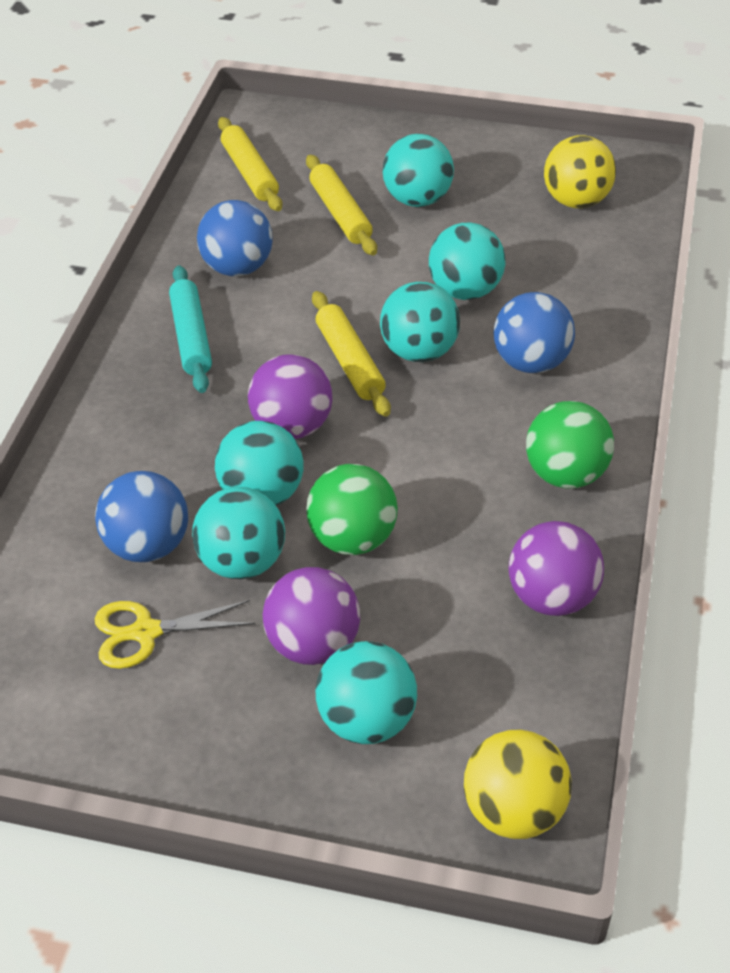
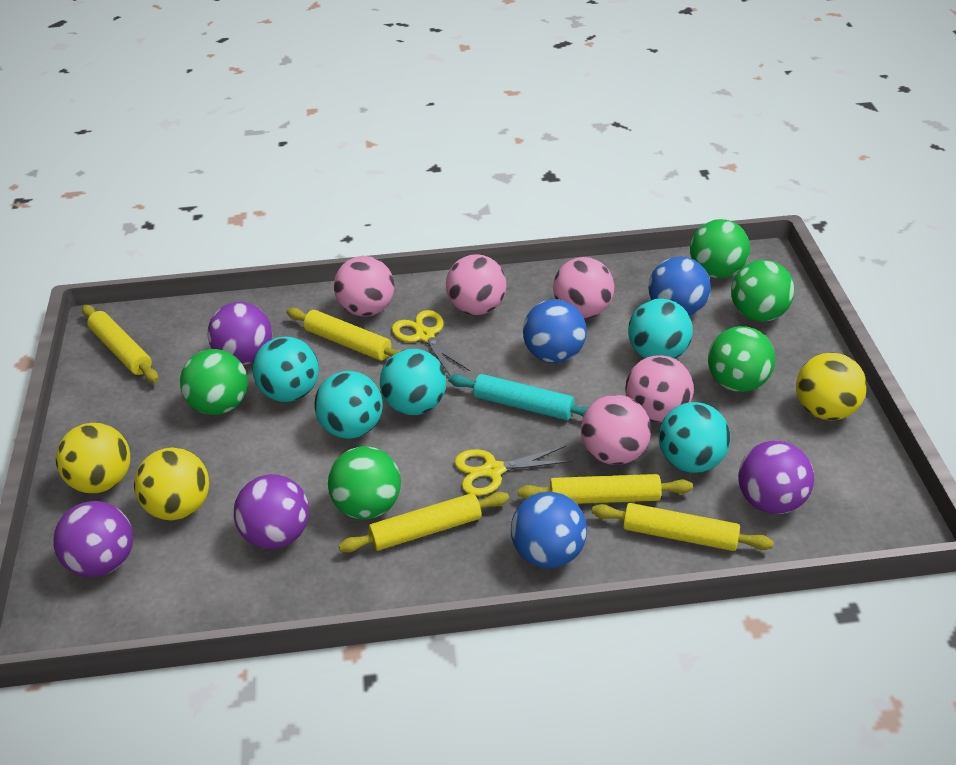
green ball: [306,464,398,555] [526,401,614,488] = 2 -> [180,349,248,415] [328,446,401,519] [690,219,750,278] [708,326,775,392] [731,260,795,322] = 5
pink ball: none = 0 -> [334,256,394,317] [446,254,506,315] [553,257,614,318] [581,395,651,465] [625,355,694,423] = 5
purple ball: [248,355,332,439] [263,567,360,665] [509,521,604,616] = 3 -> [53,501,133,577] [208,302,272,365] [234,474,309,549] [738,441,814,514] = 4
turquoise ball: [192,487,285,579] [215,421,304,506] [316,641,417,744] [380,282,460,362] [382,134,454,207] [429,223,505,300] = 6 -> [252,336,319,402] [314,371,383,439] [380,349,446,415] [628,298,693,359] [659,402,731,473] = 5
yellow ball: [464,729,572,839] [544,135,616,208] = 2 -> [56,423,130,493] [134,447,209,520] [796,353,867,420] = 3
yellow rolling pin: [218,117,282,211] [306,155,377,255] [312,291,391,417] = 3 -> [82,305,159,383] [286,308,402,361] [338,492,509,553] [518,474,693,504] [592,503,774,551] = 5
yellow scissors: [94,600,255,669] = 1 -> [392,310,470,376] [454,446,573,496] = 2

